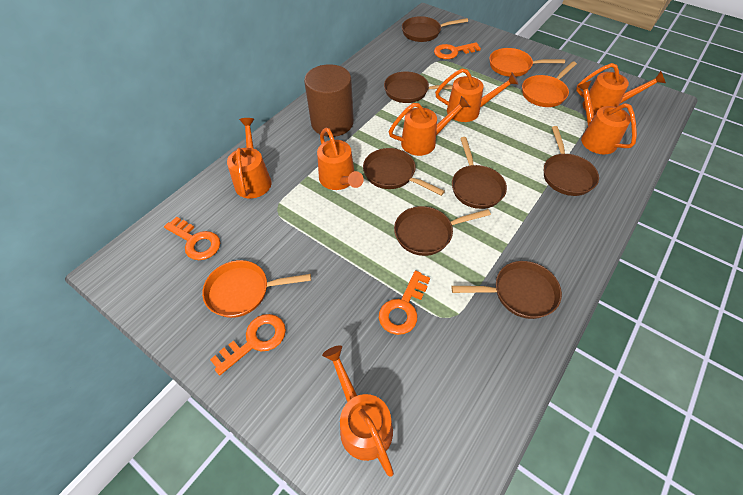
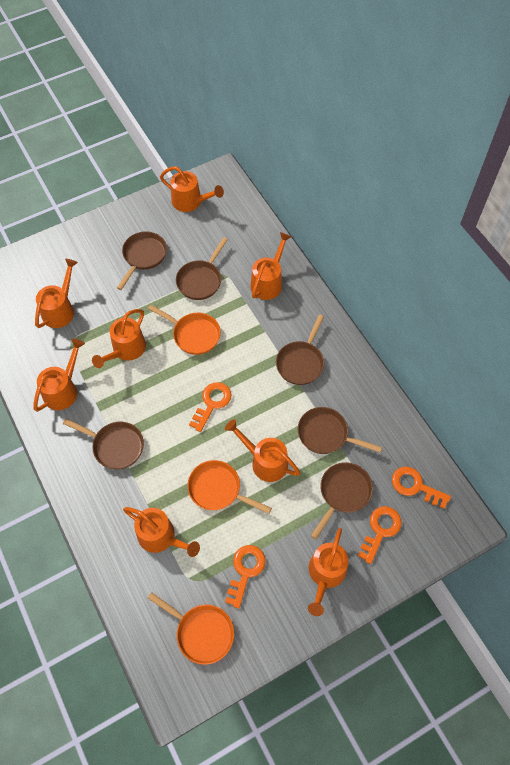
brown cylinder: [304,64,354,137] = 1 -> none = 0
brown pan: [363,148,445,196] [384,71,453,103] [394,206,491,256] [402,16,468,42] [451,261,562,319] [452,137,507,209] [544,126,599,196] = 7 -> [63,419,144,469] [117,231,167,290] [176,238,227,300] [276,314,324,385] [298,407,382,454] [311,462,373,539] = 6
orange watering can: [227,118,272,198] [317,128,364,190] [322,345,394,477] [389,96,470,156] [435,68,518,122] [576,63,666,115] [577,80,637,154] = 7 -> [33,339,85,412] [35,259,78,328] [92,309,146,368] [123,507,200,557] [160,166,224,212] [225,419,300,482] [250,232,292,300] [308,528,348,616] = 8

